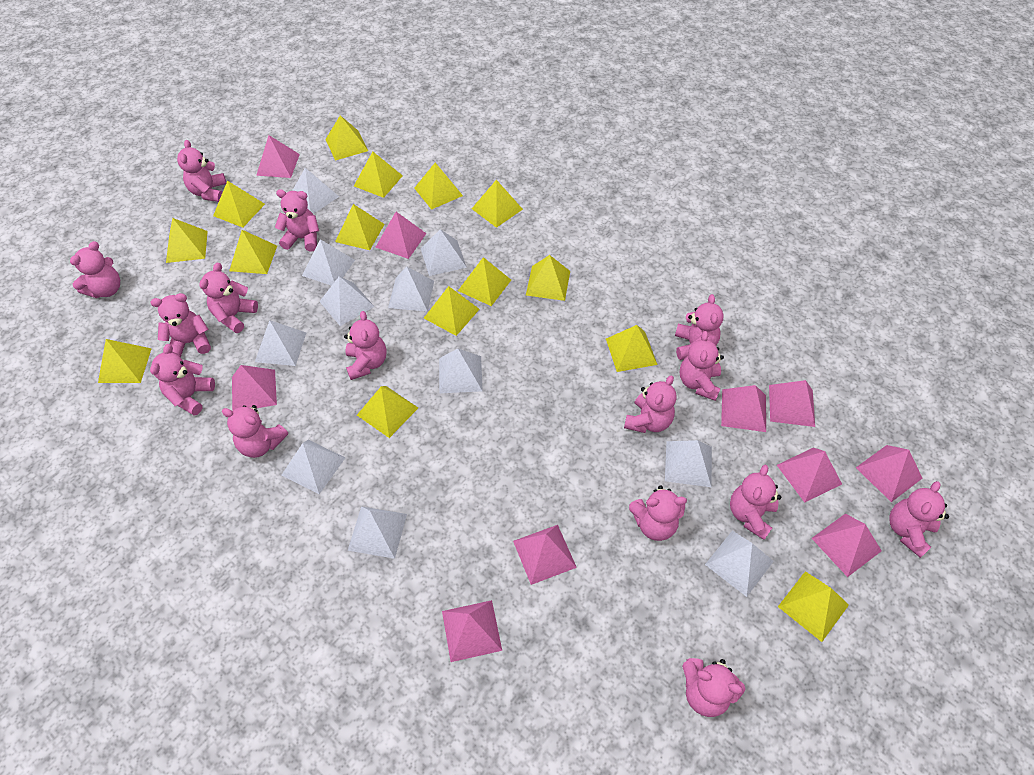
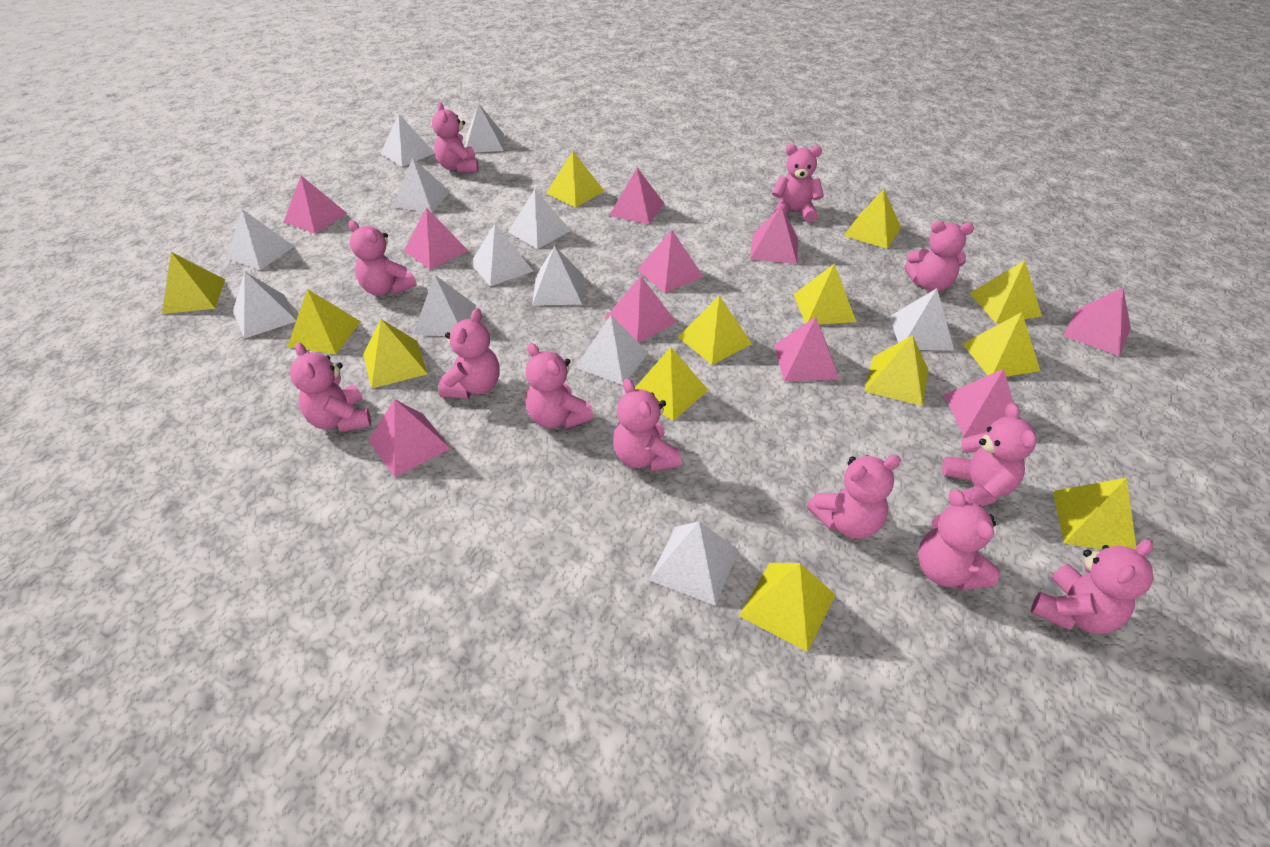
pink teddy bear: [70,241,120,298] [150,344,215,416] [151,293,211,358] [177,140,226,202] [199,262,258,333] [222,405,288,458] [275,189,319,252] [344,311,386,380] [624,375,676,433] [629,485,687,541] [675,294,724,360] [680,331,724,401] [682,658,745,717] [730,465,781,540] [889,481,949,558] = 15 -> [290,342,371,432] [348,220,417,296] [432,102,479,173] [439,308,499,399] [525,343,594,429] [613,378,681,471] [772,144,824,223] [807,455,901,539] [905,221,974,292] [918,489,1000,590] [942,403,1036,507] [1031,540,1154,634] = 12
white pyramid: [255,320,306,366] [282,440,345,494] [292,168,339,214] [302,239,355,286] [319,276,375,326] [348,506,407,559] [388,266,434,312] [420,229,467,276] [439,348,483,393] [665,440,712,487] [705,530,774,597] = 11 -> [226,209,295,270] [233,272,297,339] [381,114,435,167] [393,158,450,213] [413,275,476,336] [465,104,504,152] [470,224,533,286] [508,189,571,249] [532,246,584,305] [575,315,649,385] [649,521,739,606] [889,288,954,351] = 12
yellow pyramid: [98,339,152,383] [166,218,208,263] [213,181,265,228] [229,230,277,274] [325,115,368,161] [335,204,385,250] [354,151,403,198] [357,386,418,438] [414,163,463,210] [424,286,480,336] [458,257,511,306] [472,180,523,228] [526,255,570,301] [606,325,658,372] [778,571,849,642] = 15 -> [162,252,225,314] [287,289,361,354] [363,319,428,389] [546,151,604,207] [635,347,708,421] [678,296,752,365] [739,563,835,652] [793,263,856,325] [844,189,901,249] [864,335,928,406] [963,312,1040,377] [970,260,1042,323] [1053,478,1136,550] = 13

